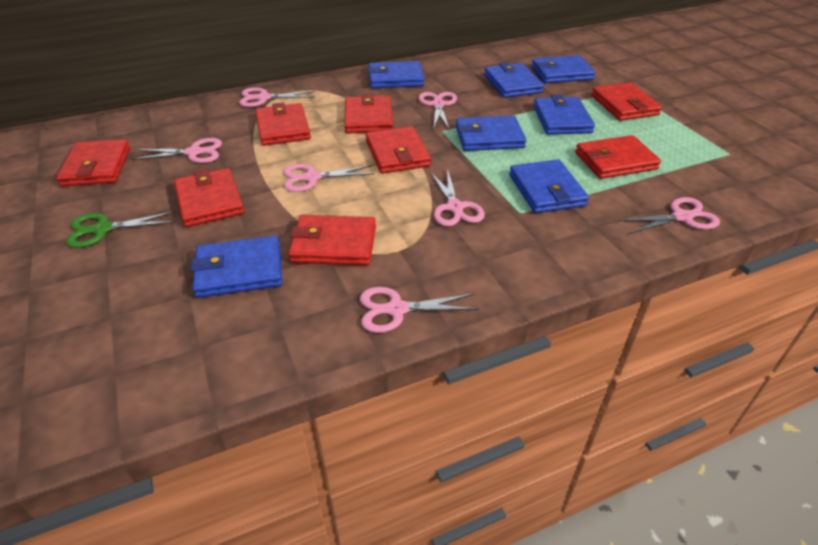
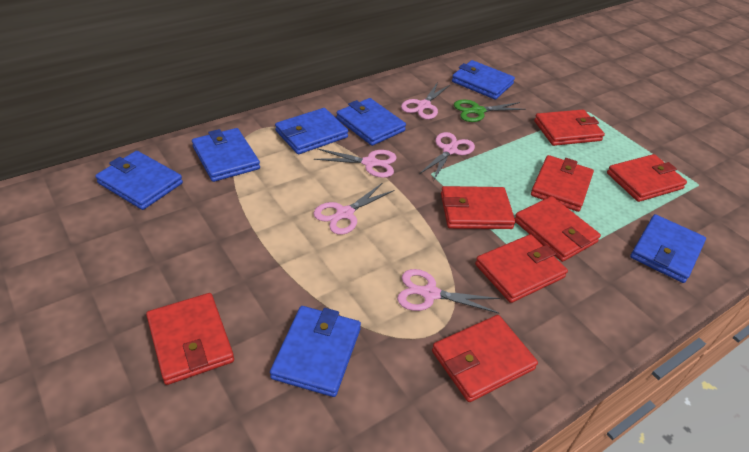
pink scissors: [131,138,222,163] [239,87,315,107] [283,164,375,192] [360,287,479,333] [418,92,457,129] [431,168,485,226] [618,197,720,234] = 7 -> [313,183,394,235] [314,148,397,178] [397,269,500,313] [401,82,450,119] [419,132,475,181] = 5

